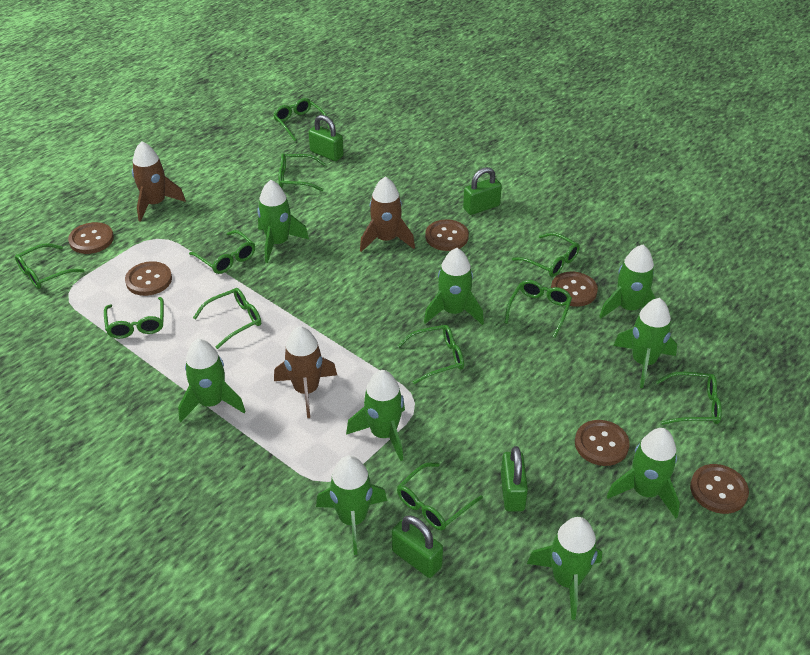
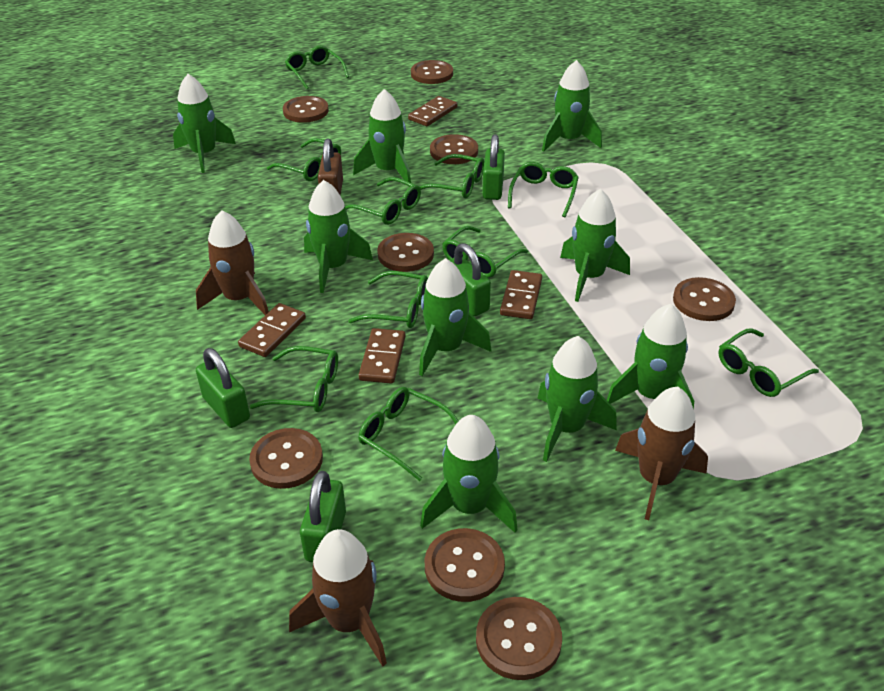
brown button: [68,222,114,254] [125,261,172,296] [425,219,469,251] [551,272,598,307] [575,420,630,466] [690,464,749,514] = 6 -> [249,428,323,489] [283,96,329,123] [377,233,434,272] [411,60,453,84] [425,528,505,602] [430,134,478,164] [476,597,562,680] [673,277,736,321] = 8
brown domino: none = 0 -> [238,303,306,357] [359,328,406,384] [408,96,457,126] [500,270,542,319] = 4
brown padlock: none = 0 -> [318,139,343,195] = 1
green glasses: [15,243,84,289] [104,297,164,339] [189,230,255,274] [193,288,261,349] [273,98,330,141] [279,153,326,191] [397,325,464,384] [397,463,483,530] [505,280,572,338] [512,232,580,277] [656,372,722,425] = 11 -> [250,346,338,412] [267,138,341,181] [285,45,349,89] [345,177,421,225] [348,271,428,328] [359,387,458,481] [420,154,484,198] [442,226,528,278] [508,162,579,217] [718,328,819,397] = 10

